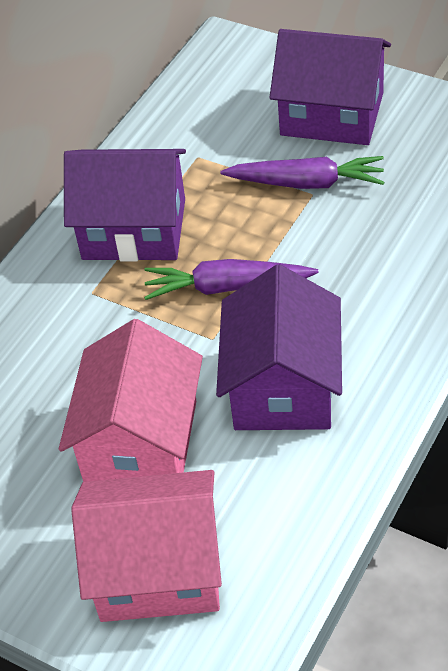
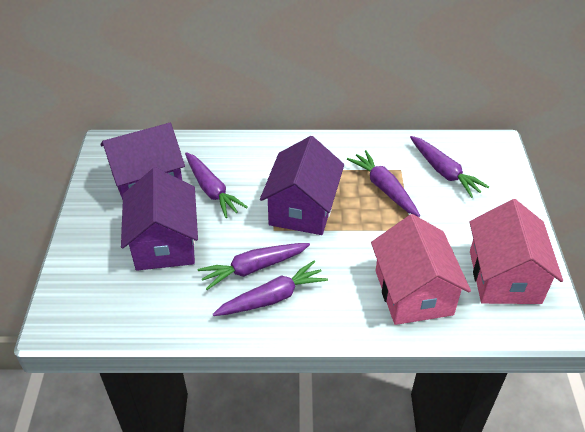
purple carrot: [144,259,319,300] [220,156,384,189] = 2 -> [185,152,248,218] [197,243,310,290] [213,261,328,316] [347,150,420,217] [410,136,489,198] = 5

